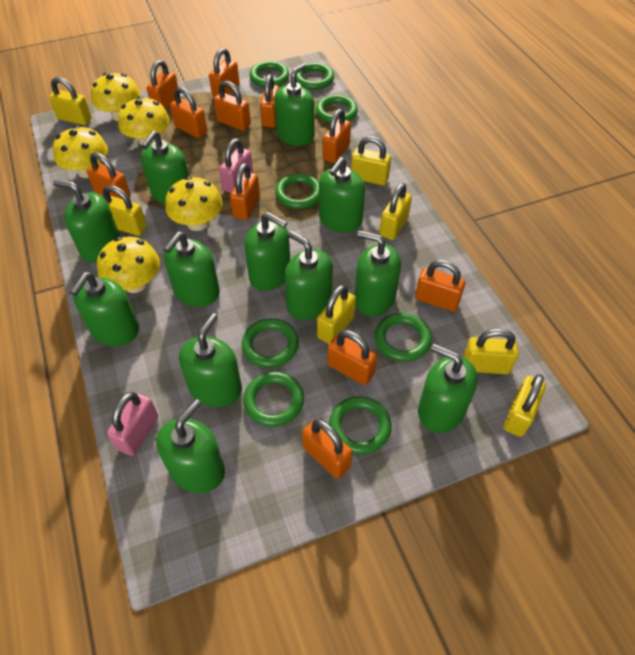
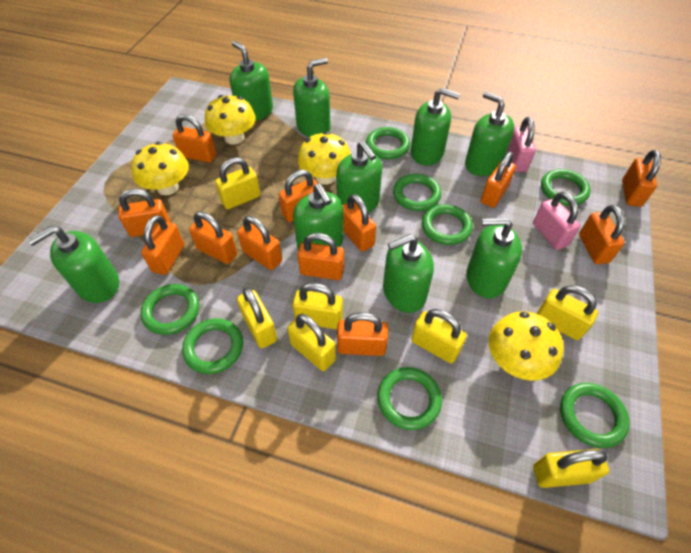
green soap dispenser: [53,180,120,263] [70,272,139,346] [141,130,189,204] [156,399,225,493] [164,232,220,307] [179,313,242,407] [244,212,290,291] [274,63,315,146] [284,231,333,320] [319,157,365,233] [354,230,401,316] [418,344,478,433] = 12 -> [27,226,119,303] [230,41,273,121] [293,58,331,137] [293,183,343,251] [336,141,382,213] [383,234,434,313] [411,88,460,166] [465,92,514,176] [466,218,522,298] = 9
orange padlock: [87,152,131,199] [147,60,178,110] [170,87,207,138] [209,48,239,97] [214,81,251,131] [230,163,260,220] [260,74,279,128] [302,419,353,479] [322,109,351,163] [328,330,377,385] [415,260,465,312] = 11 -> [118,189,170,237] [141,215,184,275] [172,115,216,162] [189,211,238,264] [237,216,282,270] [279,170,318,222] [297,233,344,280] [337,312,388,356] [343,194,376,252] [481,152,516,208] [579,205,625,264] [622,150,661,207] = 12
yellow mushroom: [53,126,108,178] [90,73,140,121] [97,237,160,293] [118,96,170,145] [165,176,223,231] = 5 -> [131,142,189,195] [205,95,256,145] [298,132,351,185] [489,311,564,381] = 4

